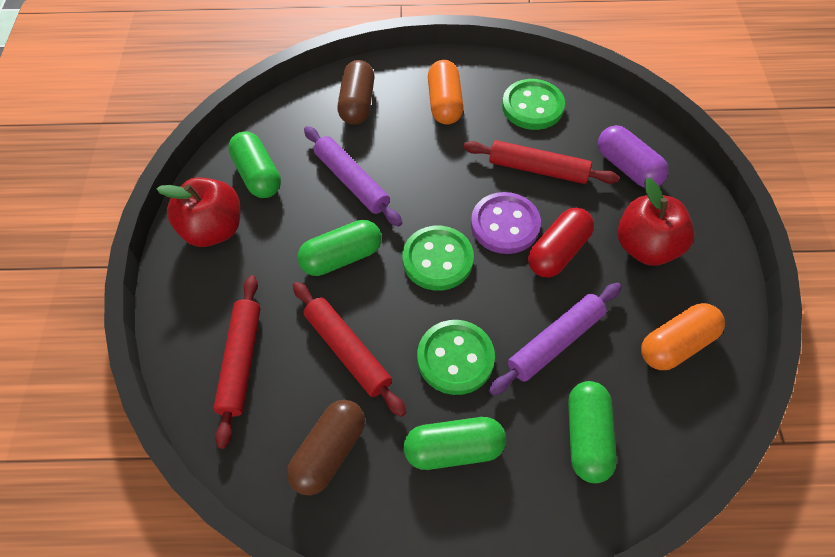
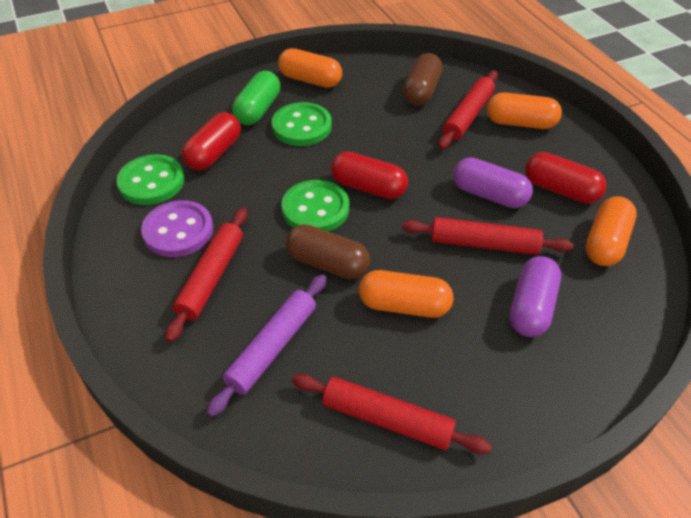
green capsule: [228,131,281,198] [297,220,382,276] [404,417,506,470] [568,381,617,483] = 4 -> [232,71,280,125] = 1
orange capsule: [428,60,464,124] [641,303,725,370] = 2 -> [278,48,342,88] [359,270,453,318] [487,92,562,129] [586,196,637,266] = 4
purple capsule: [598,125,669,188] = 1 -> [453,157,533,208] [510,256,561,337] = 2
purple rolling pin: [304,126,402,227] [489,283,622,395] = 2 -> [207,274,327,417] = 1
red apple: [157,177,240,247] [617,178,695,266] = 2 -> none = 0
red capsule: [528,208,594,277] = 1 -> [182,112,241,171] [331,151,408,199] [525,152,606,203] = 3
red rolling pin: [213,275,260,449] [293,282,406,417] [463,140,619,184] = 3 -> [165,208,247,342] [292,374,491,454] [402,217,573,255] [438,70,498,149] = 4

